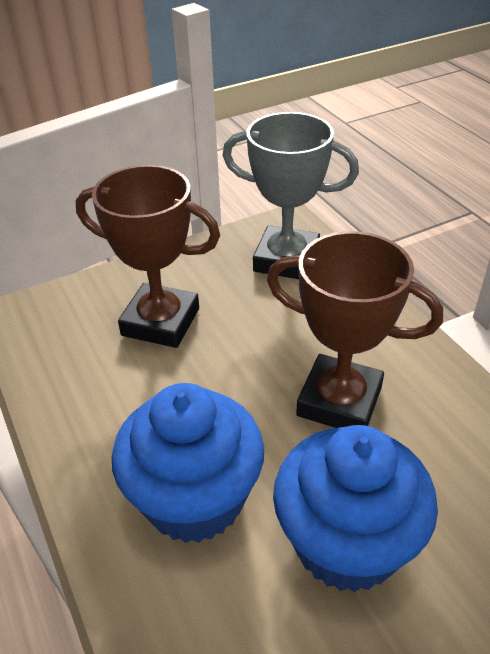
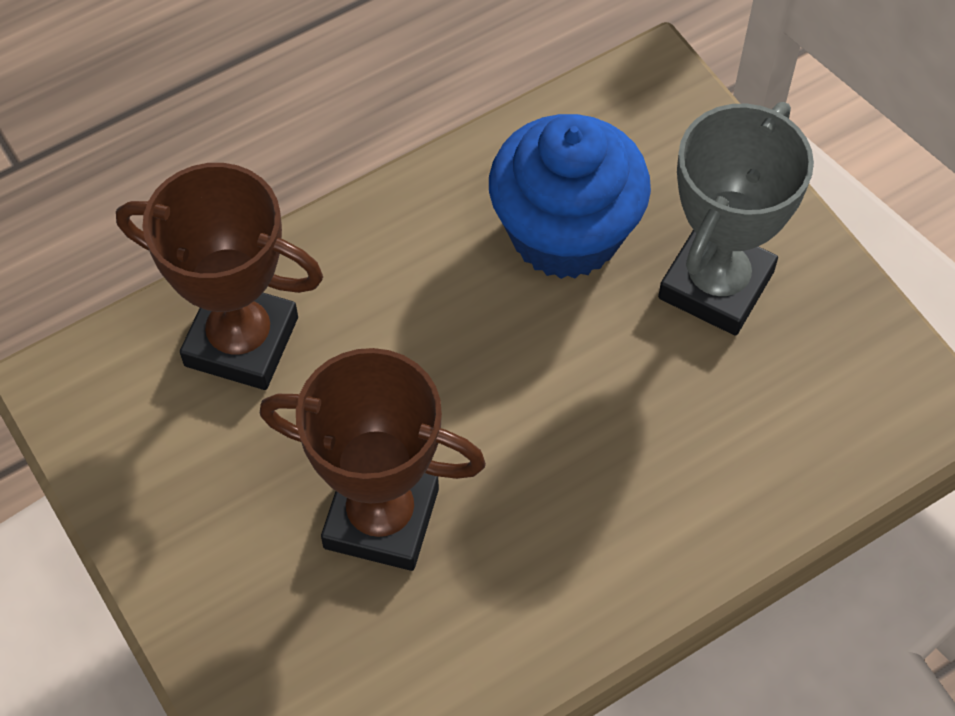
blue cupcake: [112,383,264,543] [273,425,438,592] = 2 -> [489,114,651,279] = 1

